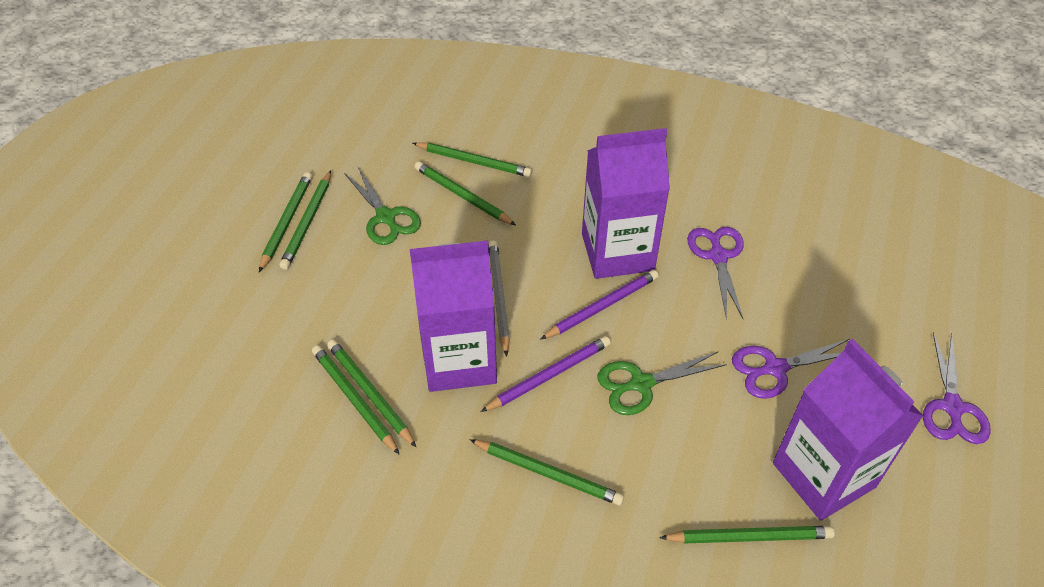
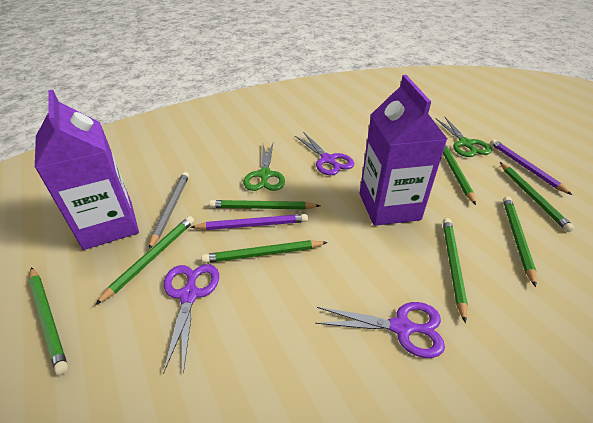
purple carton: [410,241,497,392] [582,128,670,279] [773,339,923,520] = 3 -> [35,90,139,250] [360,75,447,226] = 2

